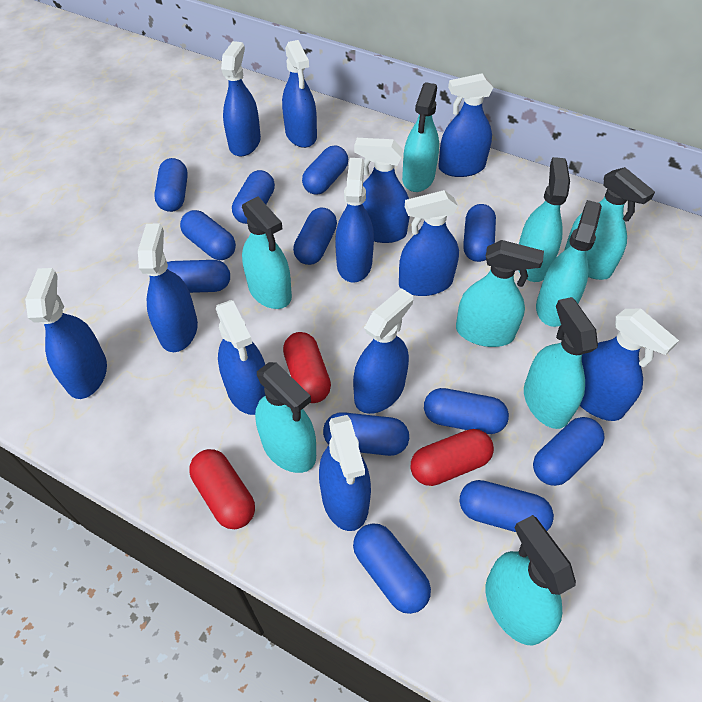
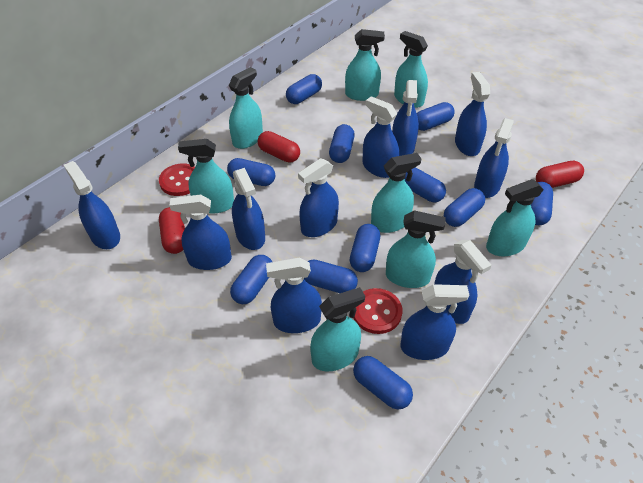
blue capsule: [154,158,188,212] [167,260,230,293] [180,210,236,260] [232,170,275,224] [293,208,337,265] [302,145,348,195] [323,412,409,456] [353,523,431,614] [424,388,509,434] [459,480,554,532] [463,204,496,262] [533,417,605,486] = 12 -> [227,158,275,186] [230,255,272,304] [286,74,322,104] [304,260,358,293] [329,124,355,163] [350,224,380,272] [353,356,413,410] [404,167,446,202] [417,102,455,131] [444,188,485,227] [531,182,553,225] = 11
blue spray bottle: [25,268,107,399] [138,224,198,352] [216,300,265,415] [221,41,261,156] [282,40,317,148] [319,415,371,531] [335,158,374,283] [353,288,413,414] [354,138,410,243] [399,190,459,296] [438,73,494,177] [580,308,679,421] = 12 -> [64,161,120,249] [169,194,232,270] [232,168,265,250] [266,258,322,333] [298,158,339,237] [362,96,399,178] [392,80,419,156] [400,284,469,360] [434,240,492,324] [455,72,490,156] [474,118,514,198] = 11
red button: none = 0 -> [159,163,195,196] [354,288,402,334] = 2
turquoise spray bottle: [242,196,292,309] [255,362,316,473] [402,82,439,192] [456,240,544,347] [486,515,576,645] [518,157,570,282] [524,297,598,429] [536,200,602,327] [564,167,655,280] = 9 -> [178,139,234,214] [229,67,263,149] [310,287,365,371] [345,29,385,101] [371,153,422,233] [386,210,446,288] [394,31,428,108] [486,179,544,256] = 8

